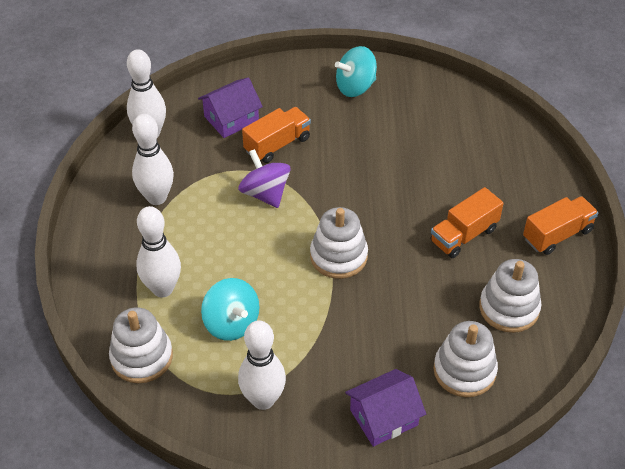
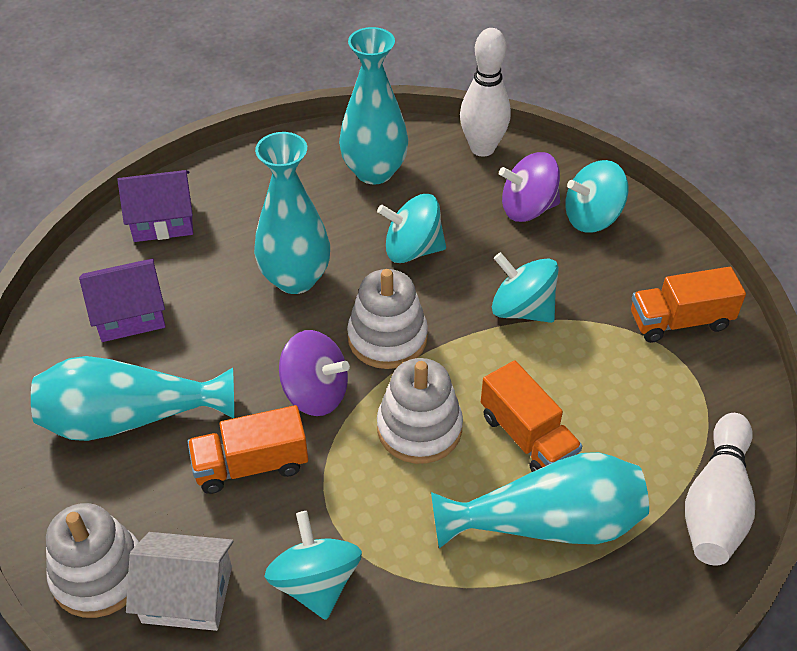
purple spinning top: [238,149,290,208] = 1 -> [279,330,350,416] [499,152,560,222] = 2
turquoise spinning top: [201,278,259,341] [335,46,377,97] = 2 -> [264,511,362,620] [377,194,446,263] [492,252,559,323] [565,160,628,233] = 4
turquoise vase: none = 0 -> [31,356,234,441] [254,132,330,294] [339,27,408,184] [431,452,649,548] = 4
white bowling pin: [127,49,166,138] [132,114,174,205] [136,206,181,297] [238,320,286,410] = 4 -> [460,28,511,157] [685,413,755,565] = 2
white house: none = 0 -> [126,532,233,631] = 1
white stacking toy: [109,308,173,383] [310,207,368,279] [433,321,498,397] [479,259,542,333] = 4 -> [46,503,139,618] [347,269,428,369] [377,358,463,464] = 3

